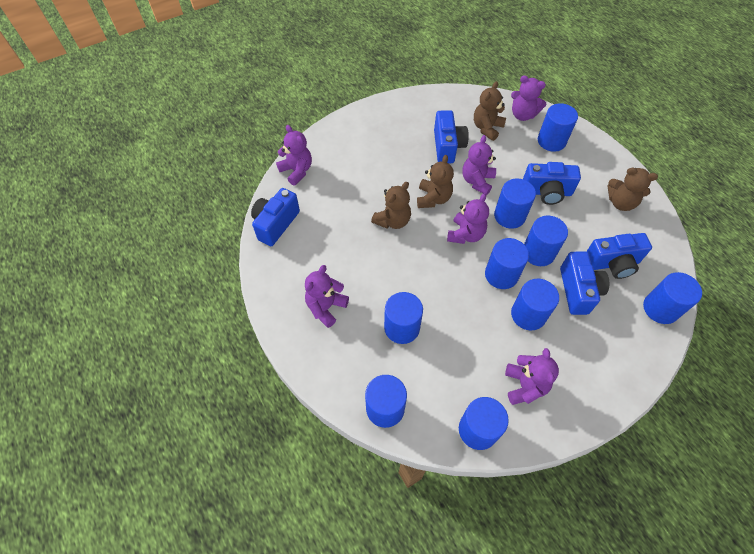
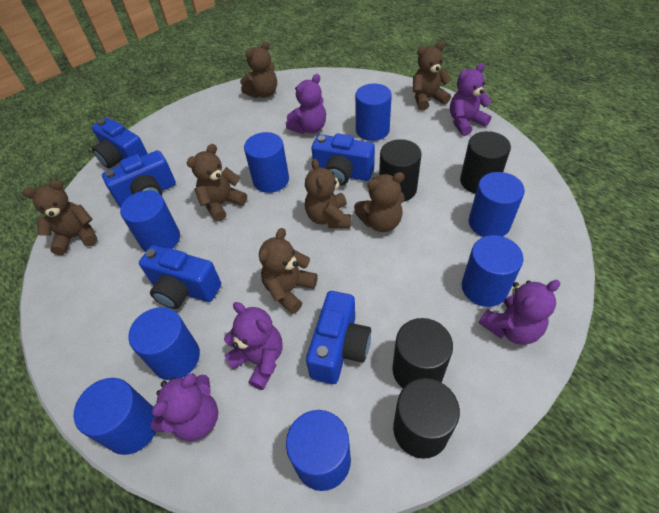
black cylinder: none = 0 -> [379,139,422,202] [392,318,453,388] [393,378,460,459] [460,131,511,194] = 4
blue cylinder: [365,375,407,428] [384,292,423,344] [459,397,509,450] [485,238,529,289] [494,179,536,229] [511,279,559,330] [524,215,568,266] [538,103,578,152] [643,272,702,324] = 9 -> [74,378,156,455] [120,191,180,252] [128,307,200,380] [244,132,289,193] [286,410,351,491] [355,84,392,141] [462,235,524,307] [469,172,525,237] = 8
brown teddy bear: [371,182,411,229] [417,155,454,208] [474,81,506,141] [608,167,658,211] = 4 -> [23,180,98,255] [187,144,247,222] [240,41,277,98] [259,228,318,314] [305,159,351,228] [354,172,405,232] [413,42,451,110] = 7
purple teddy bear: [276,125,312,186] [305,265,349,328] [447,194,489,244] [462,135,496,195] [505,348,559,405] [511,75,546,121] = 6 -> [151,373,218,441] [224,302,283,390] [286,74,326,134] [450,63,492,136] [479,280,560,345] = 5

